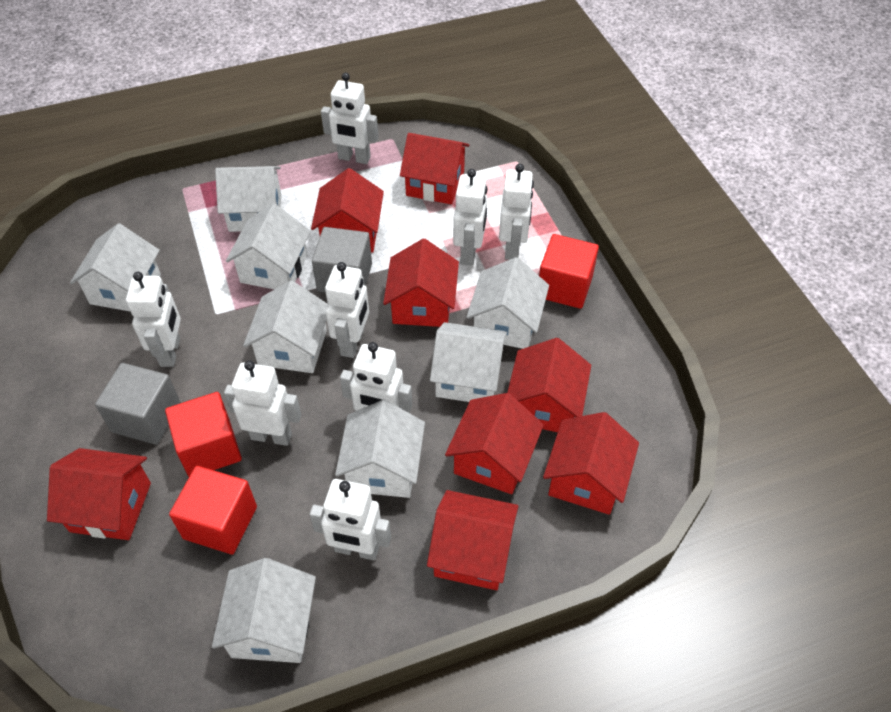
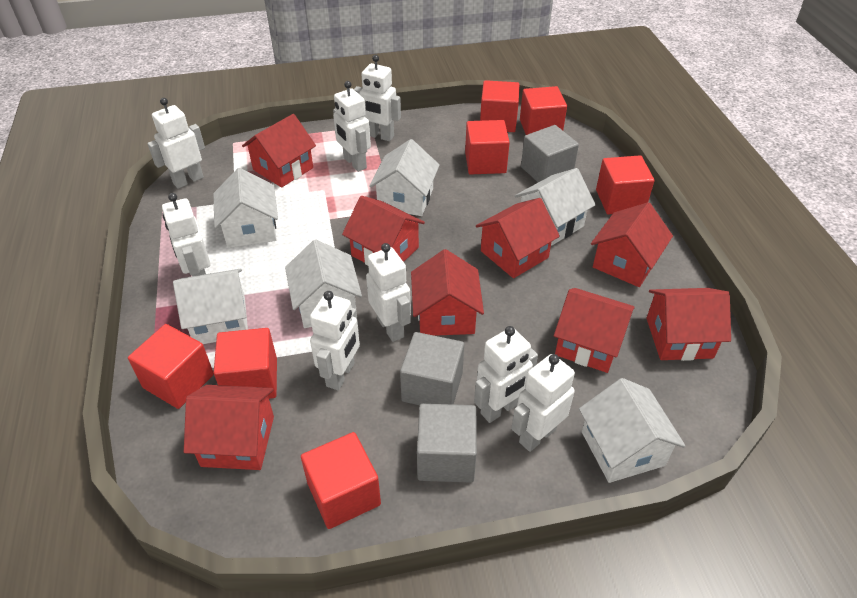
grey cube: [95,363,181,445] [312,227,372,293] = 2 -> [400,332,464,405] [417,404,477,483] [521,125,579,182] = 3
red cube: [165,392,242,477] [169,466,257,555] [539,234,599,309] = 3 -> [128,324,214,409] [214,328,277,399] [301,432,381,529] [465,120,510,175] [480,80,519,132] [520,86,567,135] [596,155,655,214] = 7
white house: [70,223,161,312] [212,558,316,663] [215,166,282,232] [226,204,311,290] [243,281,328,373] [335,400,425,498] [430,322,507,402] [466,257,549,349] = 8 -> [173,269,248,344] [213,168,278,248] [285,240,362,328] [369,139,440,216] [515,168,596,246] [579,378,685,483] = 6

